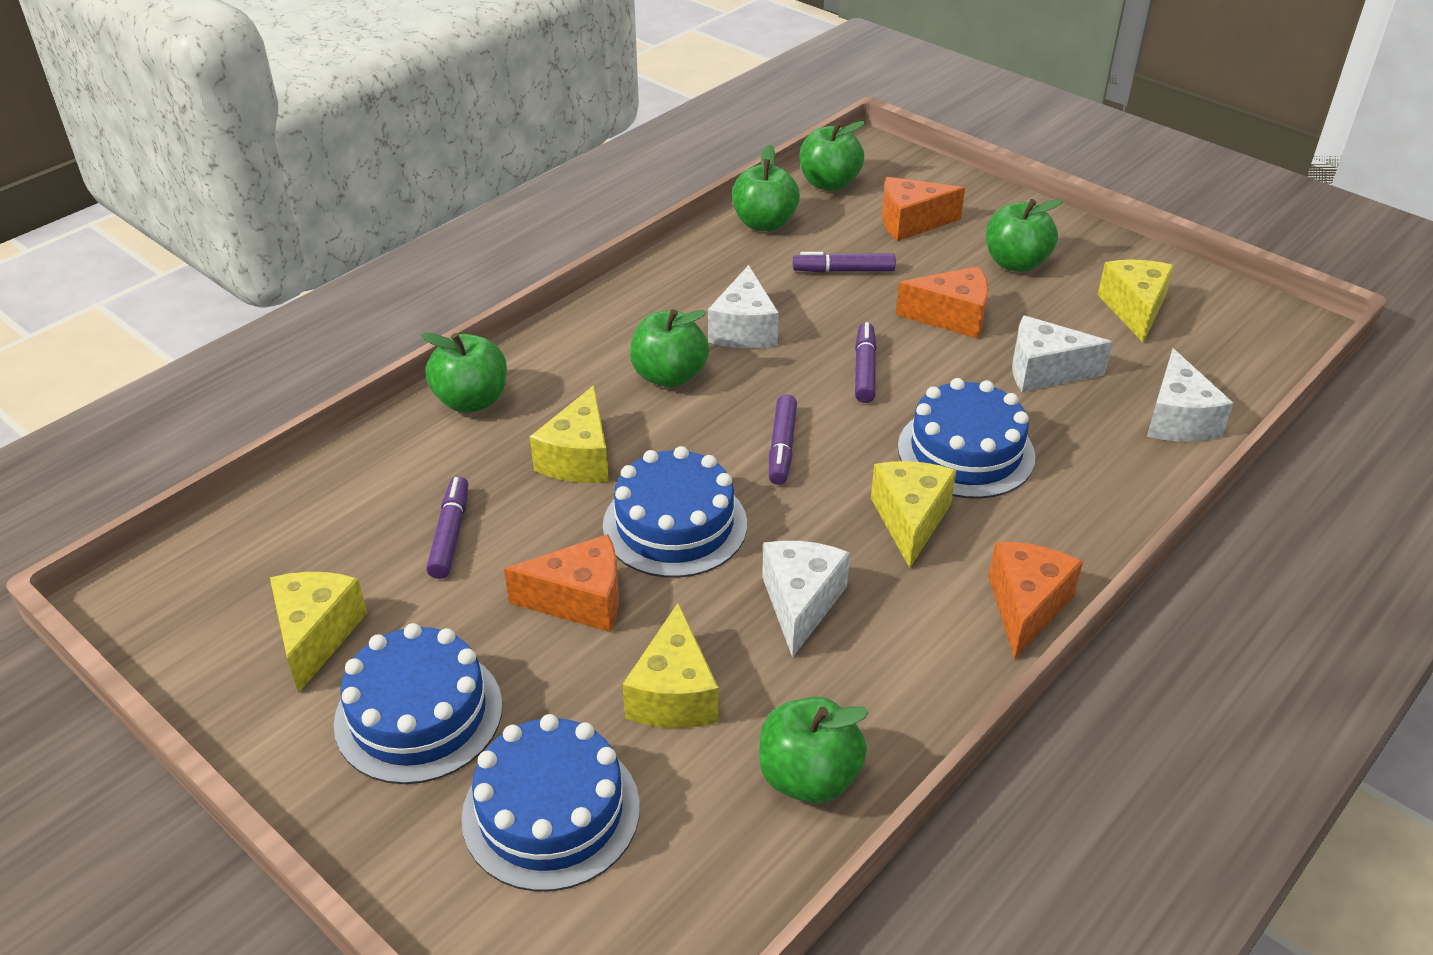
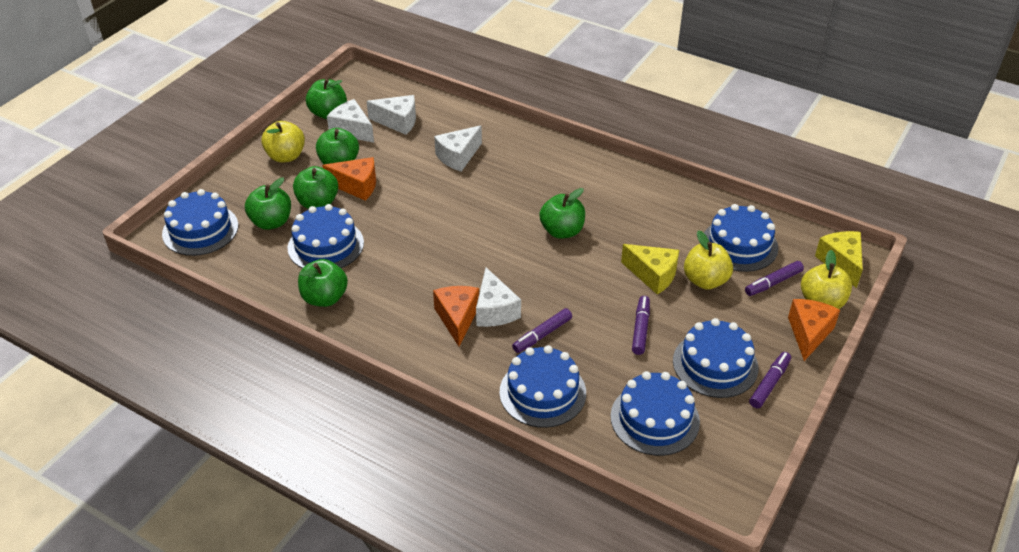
blue cake: [334,623,502,784] [461,714,640,892] [603,446,747,578] [898,378,1036,499] = 4 -> [162,189,238,256] [287,204,364,268] [499,345,586,428] [610,371,700,456] [673,318,758,398] [704,204,778,272] = 6
orange cheese: [504,534,619,632] [882,177,965,241] [896,266,988,339] [989,542,1083,659] = 4 -> [322,157,376,201] [433,286,479,346] [788,299,840,361] = 3
yellow apple: none = 0 -> [261,121,305,163] [684,230,733,290] [801,250,852,309] = 3
yellow cheese: [270,572,367,693] [530,385,609,483] [622,603,719,728] [871,461,957,568] [1098,260,1174,343] = 5 -> [621,244,679,295] [815,231,863,288] = 2

